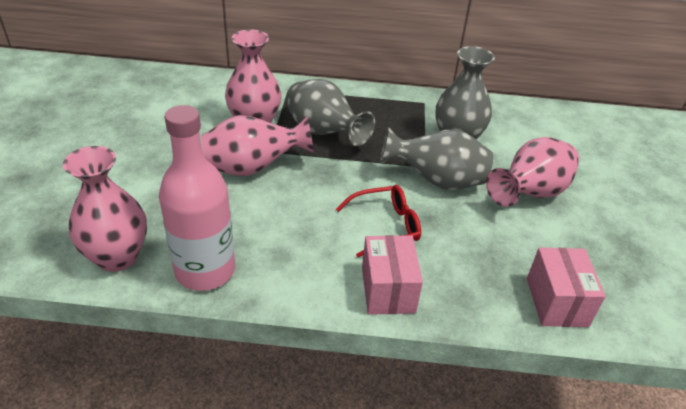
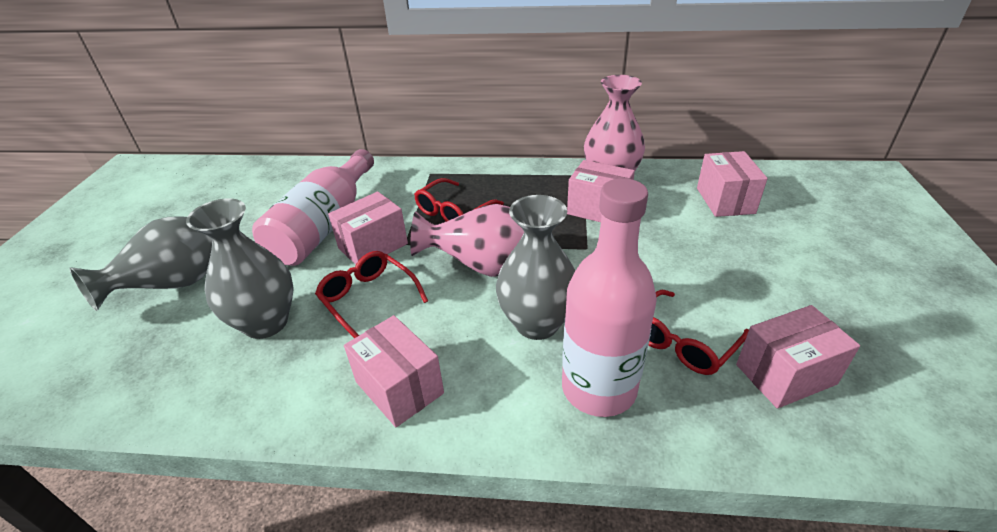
pink bottle: [159,105,235,291] = 1 -> [252,149,374,266] [562,178,657,417] = 2
pink box: [362,235,423,315] [527,248,606,327] = 2 -> [328,192,408,264] [344,315,444,427] [567,160,635,222] [697,151,768,217] [736,305,860,409] = 5
pink vase: [63,146,147,272] [201,115,313,176] [225,29,281,123] [486,137,579,207] = 4 -> [410,204,524,277] [584,75,645,170] = 2
red glasses: [336,185,421,257] = 1 -> [315,251,428,338] [414,178,504,222] [648,290,749,375] = 3

